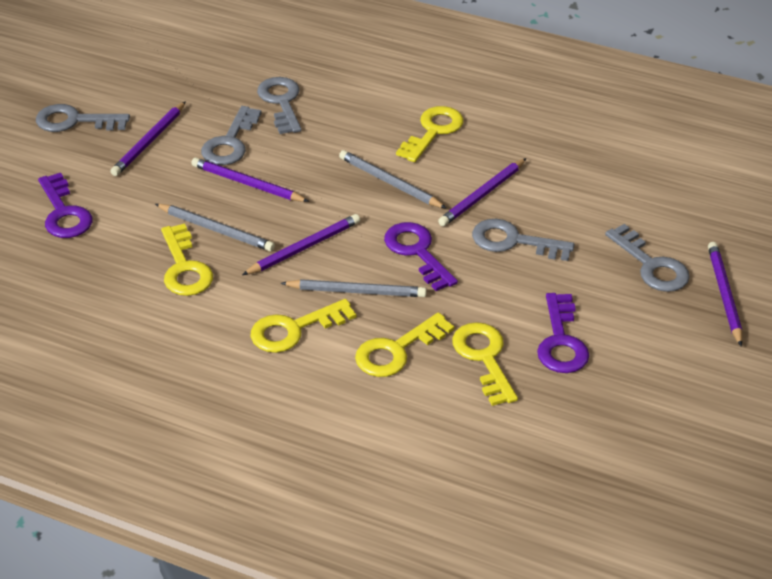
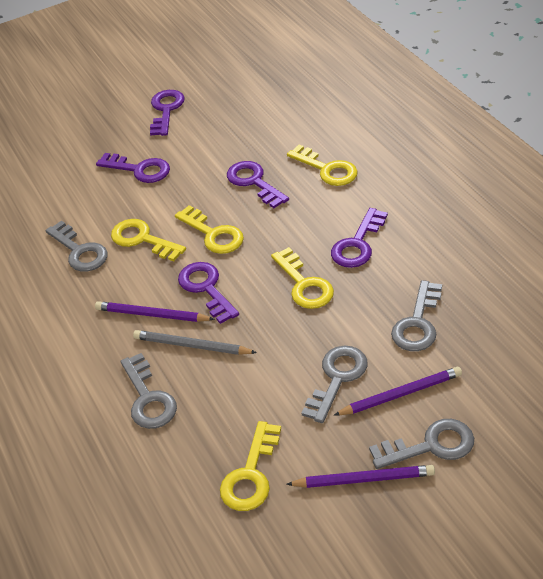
grey pencil: [155,204,275,252] [281,279,426,297] [339,150,447,209] = 3 -> [133,330,257,355] = 1
purple key: [38,173,92,238] [384,222,458,291] [537,293,589,373] = 3 -> [96,153,170,183] [150,90,185,136] [178,262,239,324] [227,161,289,208] [331,208,388,268] = 5
purple pencil: [110,101,186,176] [191,158,309,202] [242,214,360,275] [438,158,526,226] [708,242,742,347] = 5 -> [95,301,215,322] [286,465,435,488] [334,367,462,416] = 3

